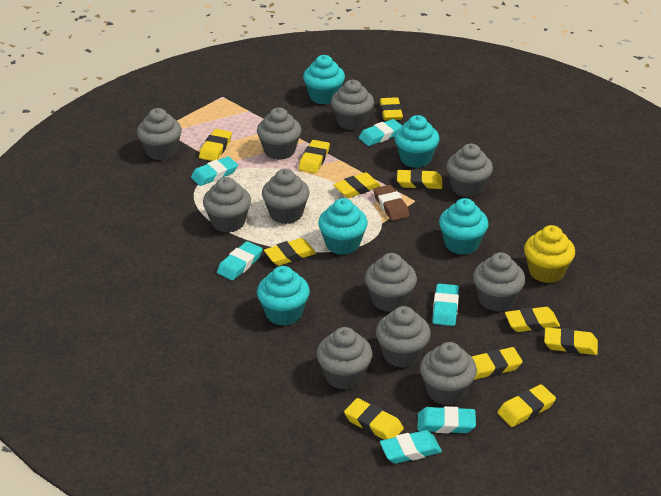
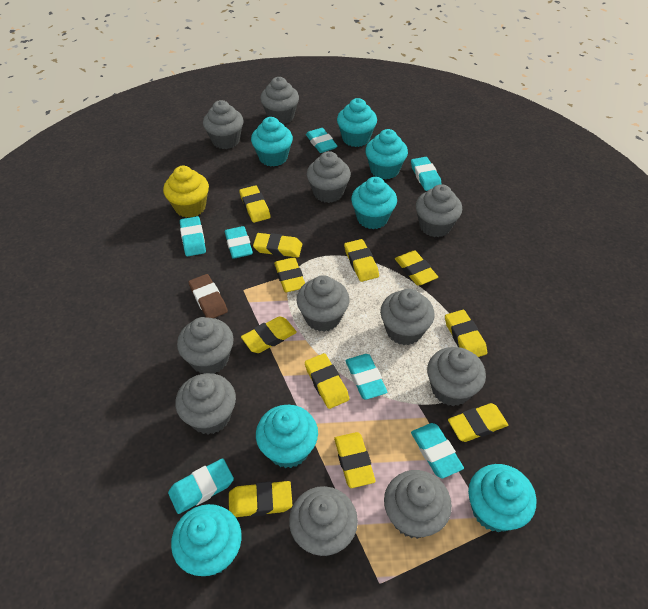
turquoise cupcake: [257,266,310,326] [303,55,345,104] [318,198,368,255] [394,115,440,168] [439,198,489,255] = 5 -> [171,504,242,576] [251,117,293,167] [256,405,318,468] [337,98,377,147] [351,177,397,229] [365,129,408,179] [468,464,536,532] = 7
turquoise eraser: [191,156,238,186] [217,241,263,281] [359,119,402,146] [380,430,442,464] [418,406,476,433] [432,284,459,326] = 6 -> [168,458,234,514] [180,216,206,256] [225,226,253,259] [306,128,337,153] [345,354,387,400] [411,157,441,191] [411,423,464,478] = 7

